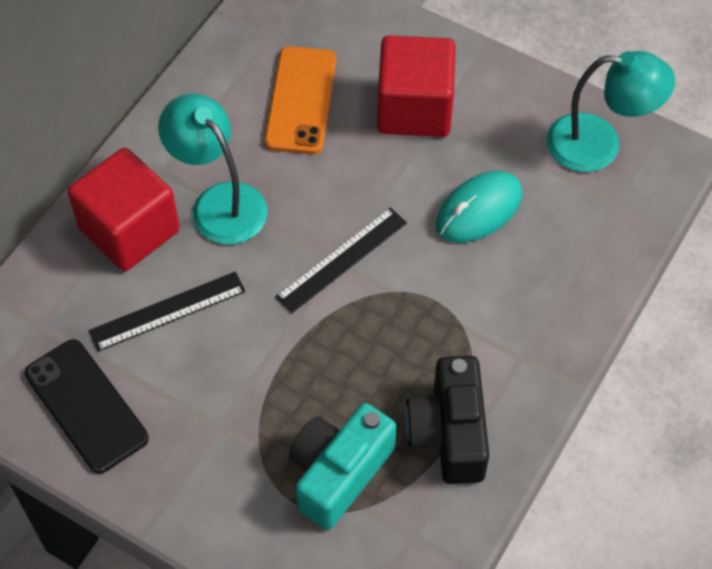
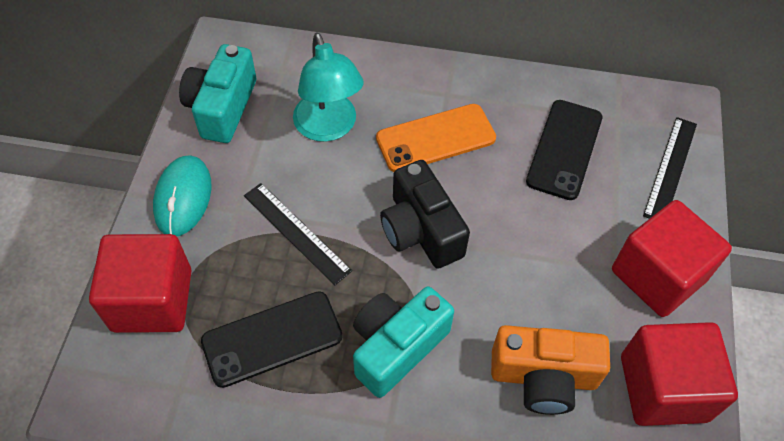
black phone: [24,339,149,474] = 1 -> [201,291,343,388] [526,100,602,200] = 2
orange camera: none = 0 -> [491,325,610,415] = 1
red cube: [68,148,180,271] [377,35,456,137] = 2 -> [89,234,192,333] [612,200,732,317] [621,322,738,426] = 3
turquoise camera: [289,403,396,530] = 1 -> [179,44,256,143] [353,287,454,398] = 2
turquoise lamp: [158,94,267,245] [547,51,675,172] = 2 -> [293,33,364,142] = 1

